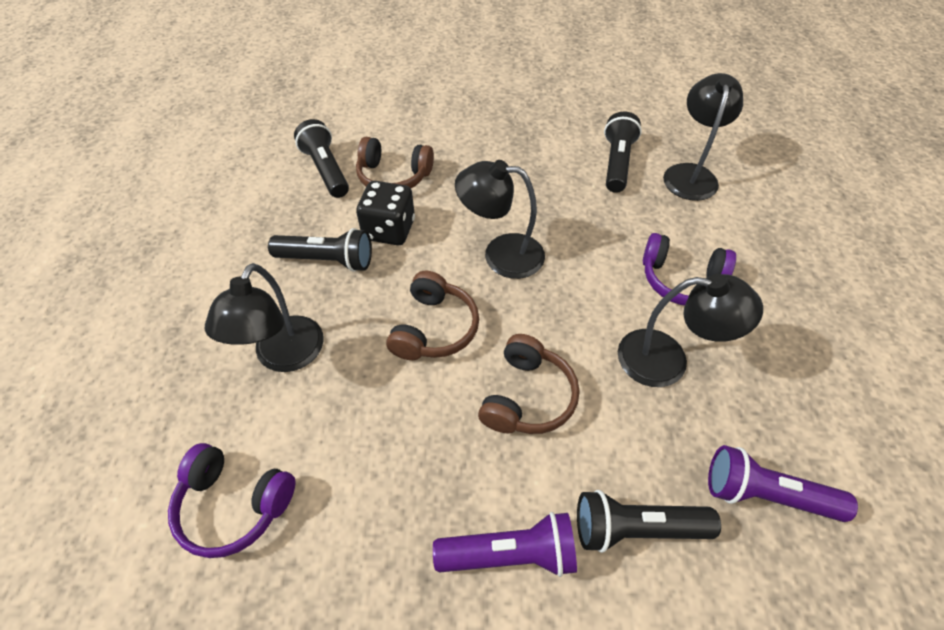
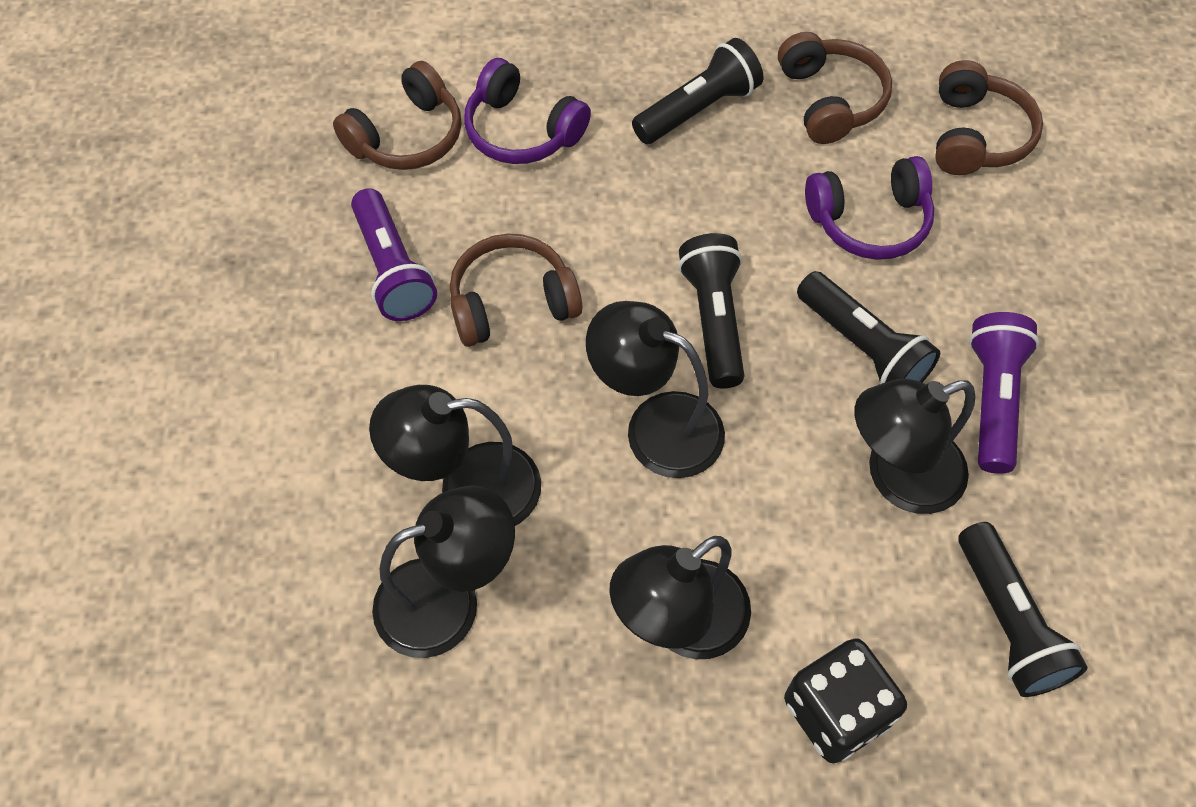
black lamp: [205,263,324,372] [455,160,545,279] [618,274,763,387] [663,73,743,201] = 4 -> [369,385,541,526] [372,485,515,658] [586,301,725,478] [609,536,751,659] [854,379,976,514] = 5
brown headphones: [356,137,434,188] [386,271,479,360] [478,334,579,434] = 3 -> [333,61,461,170] [450,234,582,347] [778,32,892,144] [935,60,1043,175] = 4

